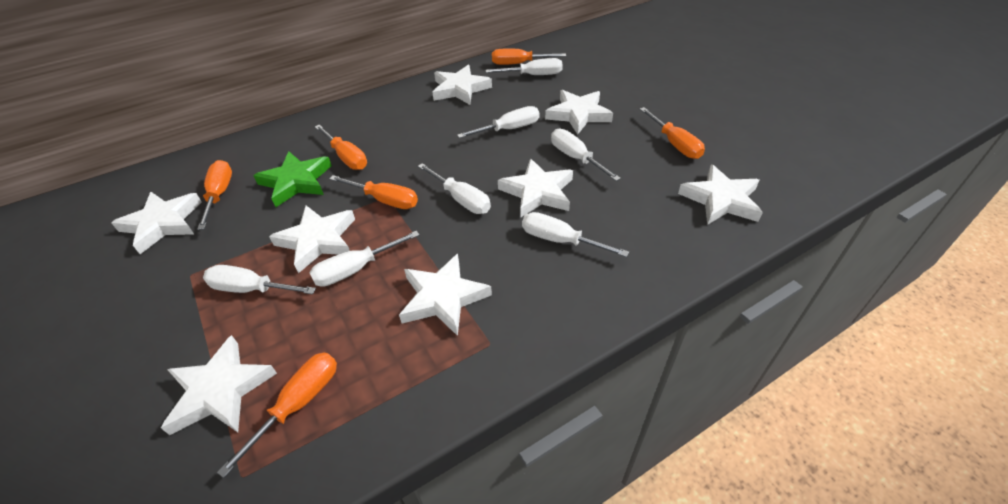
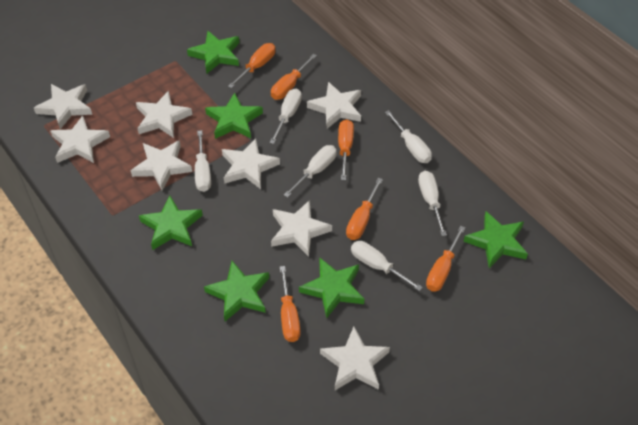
green star: [253,151,332,207] = 1 -> [139,195,203,250] [187,31,239,74] [204,261,269,321] [205,93,263,139] [299,258,364,319] [463,211,528,268] = 6
white screwdriver: [203,265,316,294] [309,231,420,287] [418,163,491,214] [457,106,540,138] [486,58,563,75] [522,212,629,257] [551,129,621,181] = 7 -> [195,130,211,192] [270,88,302,144] [284,145,337,198] [351,241,423,291] [385,110,432,163] [418,171,447,236] = 6

